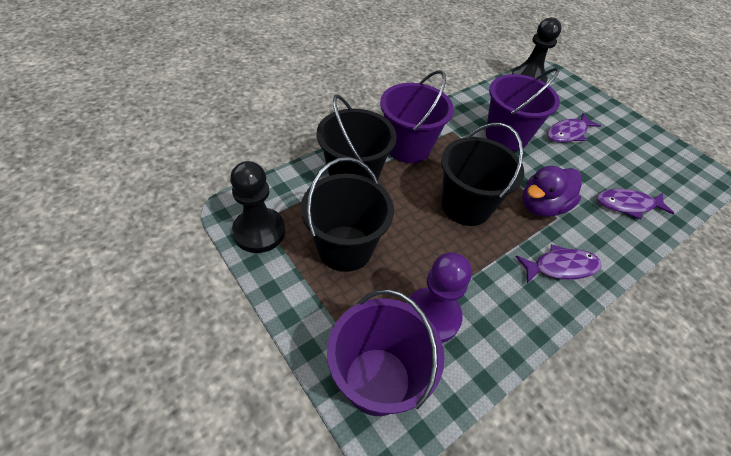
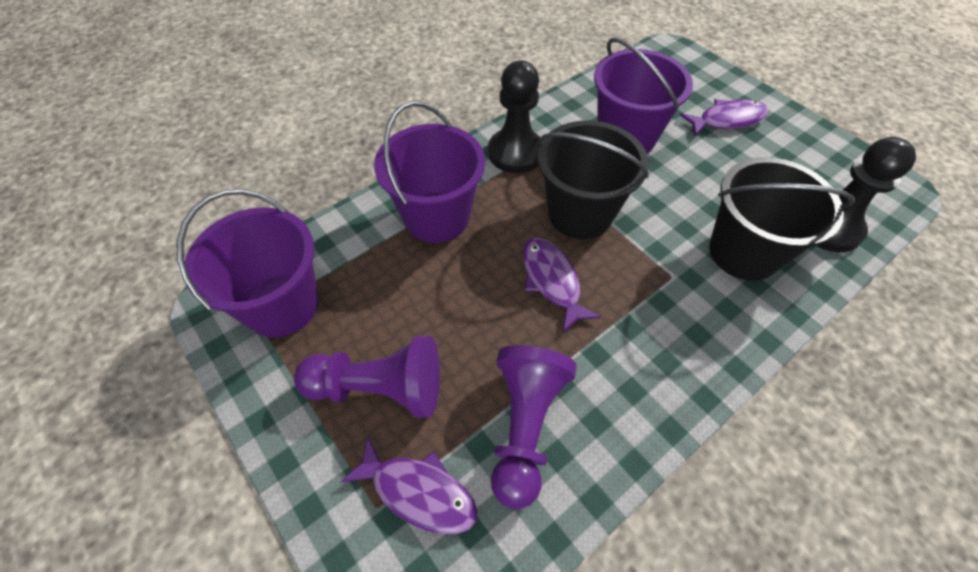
black bucket: [301,157,394,272] [317,95,397,180] [441,123,524,226] = 3 -> [538,120,649,239] [709,157,855,281] = 2
purple duck: [522,166,582,217] = 1 -> none = 0
purple pawn: [407,252,472,343] = 1 -> [294,336,440,417] [491,345,577,509] = 2

